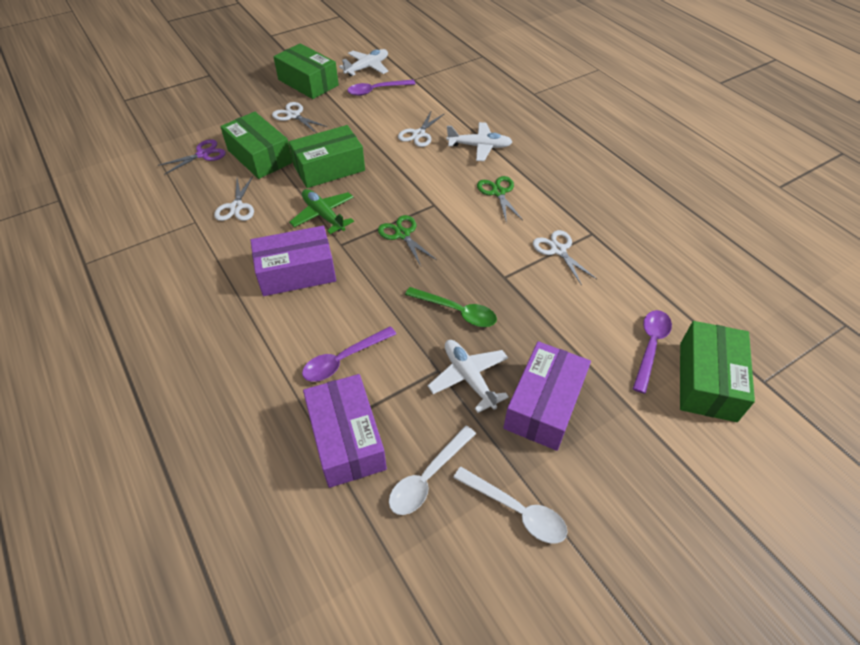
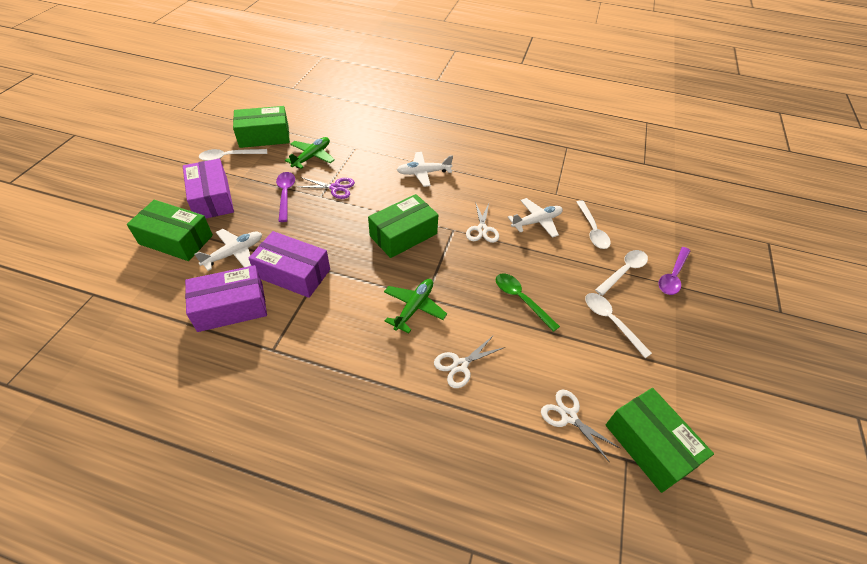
green plane: [289,189,354,234] = 1 -> [285,137,335,169] [384,279,447,333] = 2
green scissors: [378,215,437,266] [477,176,523,223] = 2 -> none = 0
purple spoon: [302,326,396,382] [347,80,415,96] [633,310,672,394] = 3 -> [276,172,295,222] [659,247,690,295] = 2
white scissors: [214,176,254,221] [272,102,327,133] [398,110,445,147] [533,230,597,286] = 4 -> [434,335,505,388] [466,202,499,243] [541,390,621,461] = 3
white spoon: [389,426,476,515] [453,467,567,544] = 2 -> [199,149,267,161] [577,200,611,249] [585,293,652,358] [595,250,648,296] = 4

